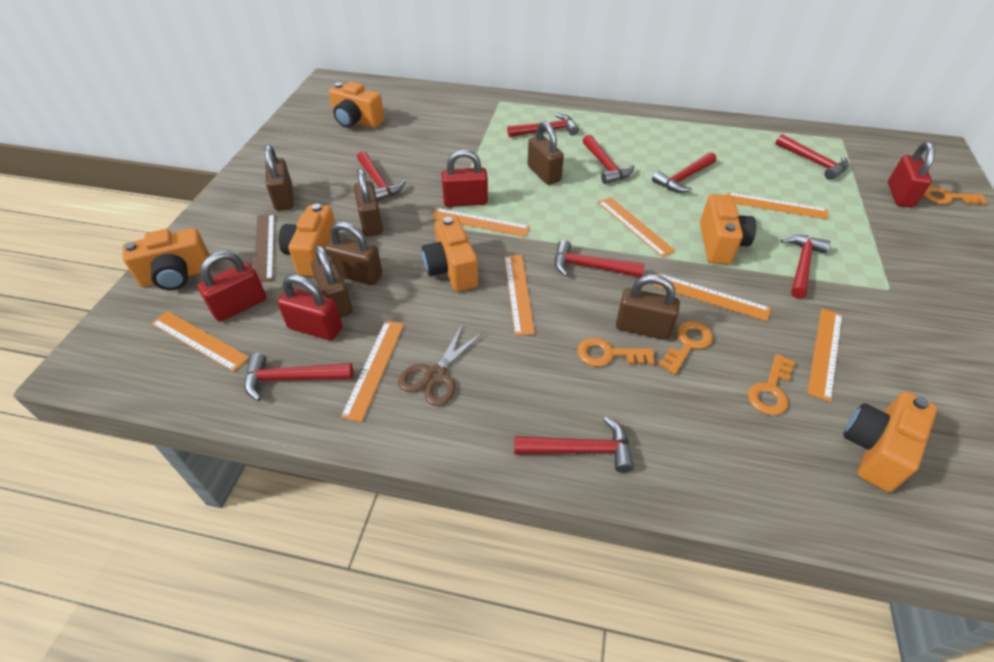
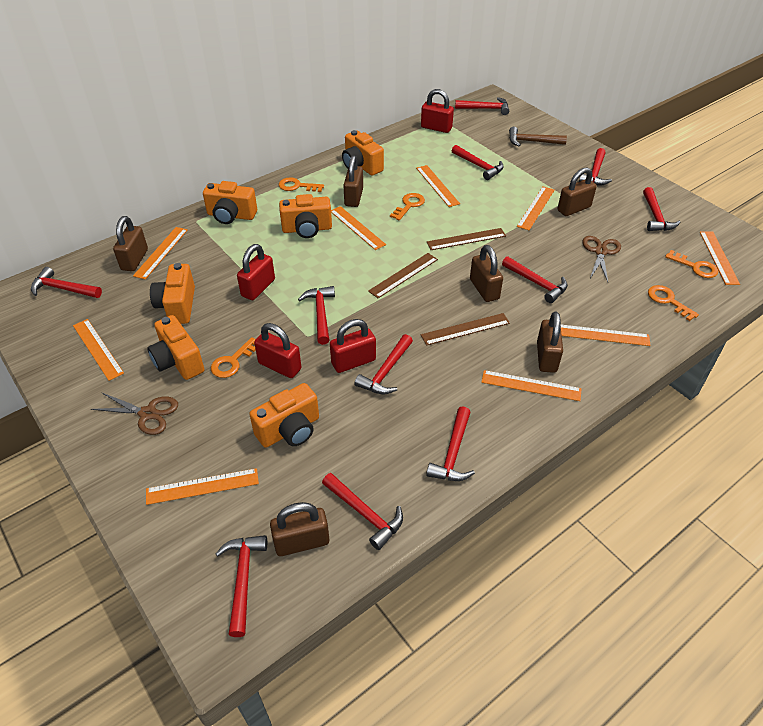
brown hammer: none = 0 -> [509,127,567,146] = 1
brown ruler: [254,214,275,282] = 1 -> [368,253,438,298] [421,313,510,346] [427,228,506,250] = 3
brown scissors: [398,323,484,406] = 1 -> [91,392,178,435] [582,236,621,282] = 2
orange key: [577,338,654,367] [659,321,713,374] [747,354,795,415] [923,186,988,205] = 4 -> [211,337,256,378] [279,177,324,192] [390,193,425,220] [648,285,699,321] [665,250,718,278] = 5
orange ruler: [151,311,249,372] [341,321,404,422] [431,208,530,237] [504,255,535,336] [598,197,676,257] [654,274,771,321] [727,192,829,219] [807,309,842,402] = 8 -> [73,319,124,381] [133,227,188,279] [146,468,259,505] [331,206,386,250] [416,165,460,207] [481,370,582,401] [517,186,555,230] [561,325,650,346] [700,231,740,285] = 9
red hammer: [244,353,353,401] [357,151,406,201] [507,113,579,137] [514,417,634,473] [555,240,645,277] [583,135,634,184] [652,152,716,193] [775,134,849,180] [781,235,830,299] = 9 -> [31,267,102,298] [216,535,267,637] [298,286,335,345] [322,473,403,550] [354,334,413,395] [426,406,475,481] [452,145,504,180] [455,97,509,115] [502,256,568,303] [579,148,612,186] [643,187,680,231] = 11

